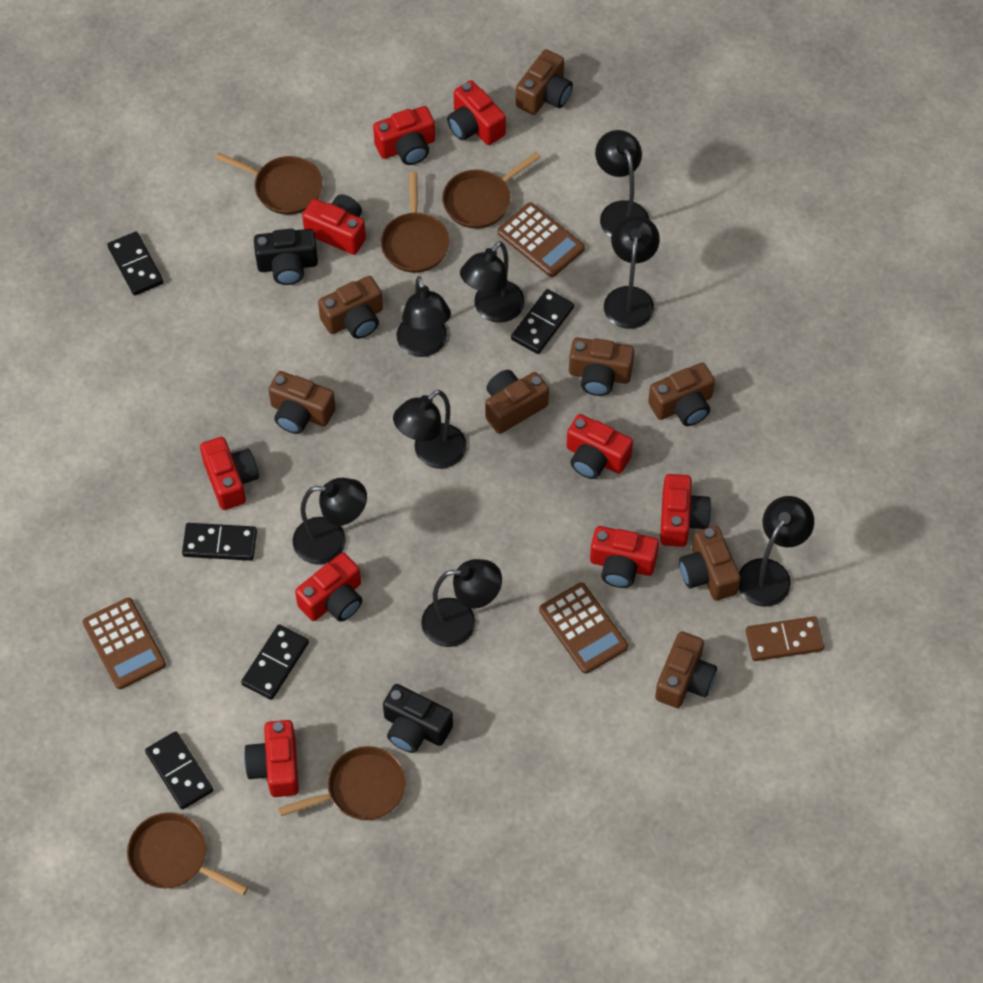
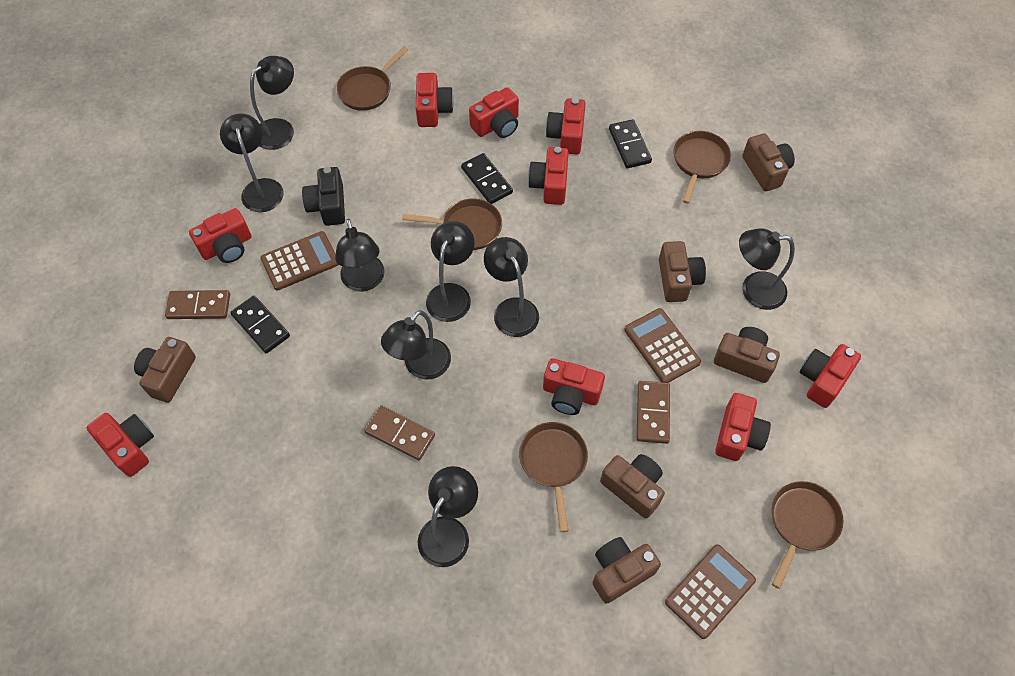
black camera: [254,229,318,285] [383,684,453,753] = 2 -> [302,167,345,226] = 1
black domino: [107,232,164,296] [145,731,213,810] [182,523,257,561] [241,624,309,700] [511,289,574,354] = 5 -> [230,296,290,354] [461,153,513,204] [609,119,652,168] = 3
brown camera: [268,371,336,434] [318,276,383,339] [485,370,549,434] [516,49,573,115] [569,337,634,396] [648,363,715,426] [655,631,717,708] [679,526,741,601] = 8 -> [134,337,196,403] [593,537,661,604] [600,454,665,518] [659,241,706,302] [714,327,780,383] [742,133,795,191] = 6
brown domino: [746,616,824,661] = 1 -> [165,290,230,319] [364,405,435,460] [637,381,670,444] = 3

